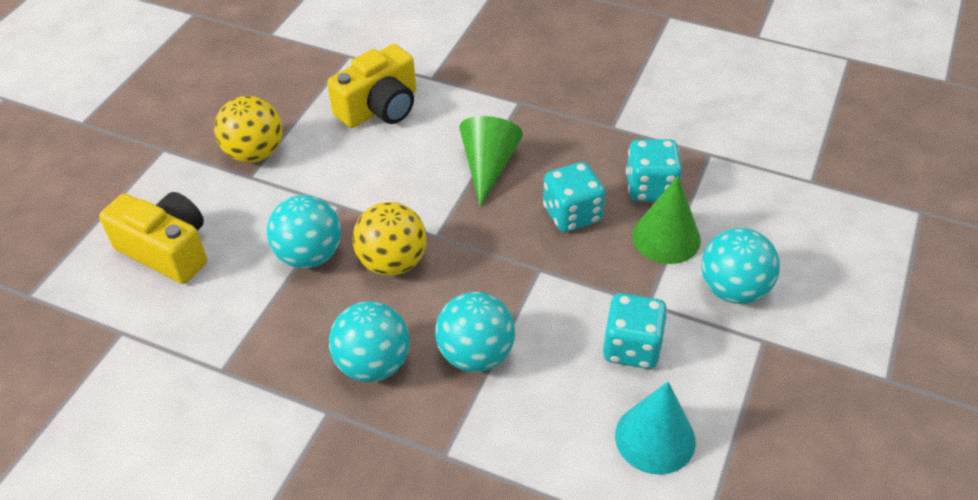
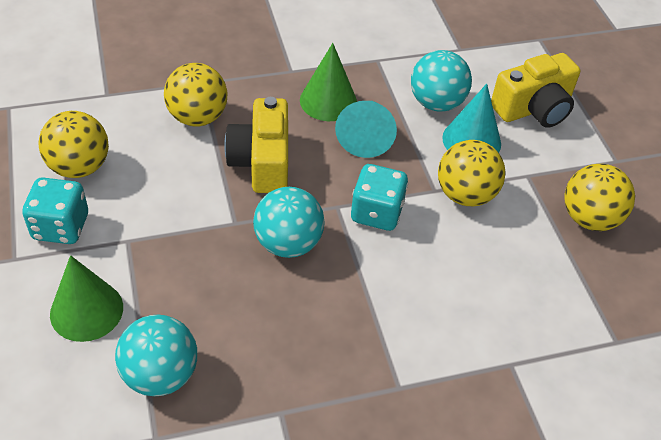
turquoise ball: [267,195,341,268] [329,301,410,382] [435,292,515,372] [701,228,780,304] = 4 -> [115,315,197,396] [253,187,325,258] [411,50,472,112] = 3
turquoise cone: [615,382,696,475] = 1 -> [335,101,397,158] [442,84,501,153] = 2
turquoise dice: [543,162,605,232] [603,293,668,369] [626,139,682,202] = 3 -> [22,177,88,244] [351,164,408,231] = 2
yellow ball: [214,96,283,163] [352,202,427,276] = 2 -> [39,111,109,178] [164,63,227,126] [438,140,506,206] [565,164,635,231] = 4

